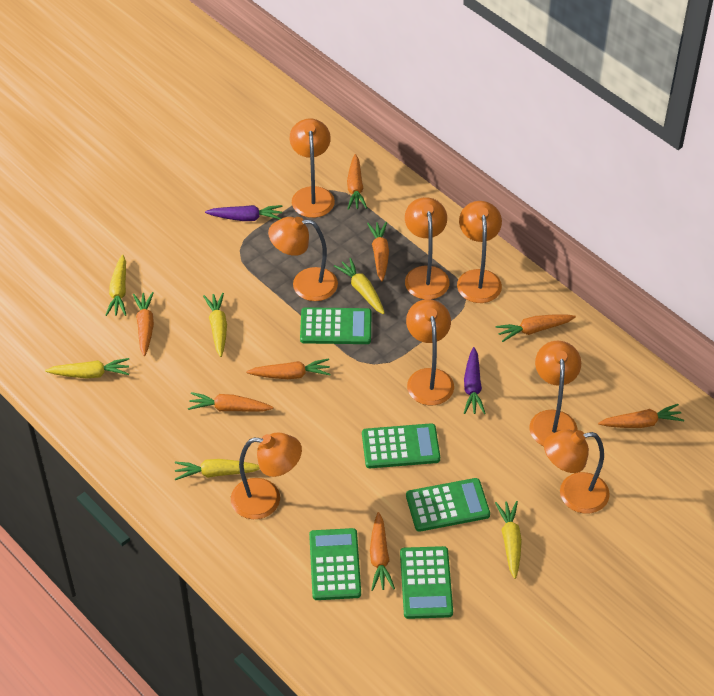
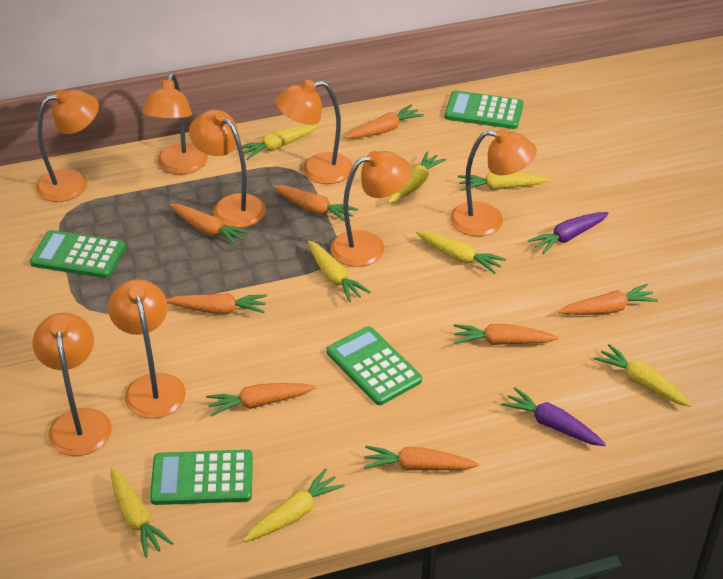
green calculator: [300,307,372,344] [309,528,361,600] [362,423,440,468] [400,546,453,619] [406,478,490,532] = 5 -> [30,230,126,278] [150,450,253,505] [327,326,422,405] [445,91,523,129] = 4
yellow carrot: [45,358,129,378] [106,255,126,316] [175,459,260,480] [203,293,227,357] [334,258,385,314] [495,501,522,579] = 6 -> [110,468,173,558] [236,125,318,160] [243,468,345,542] [308,241,371,302] [388,152,446,204] [416,231,506,274] [458,172,550,191] [594,344,692,407] = 8

